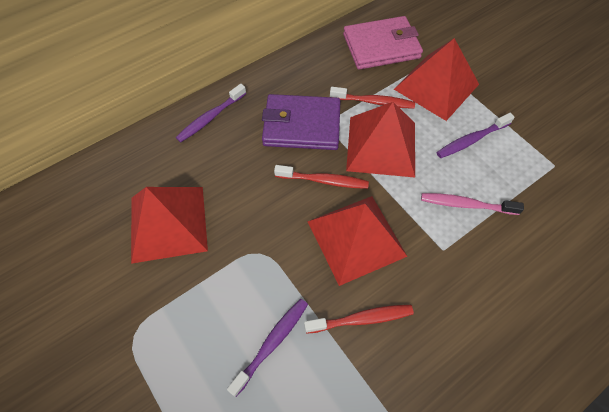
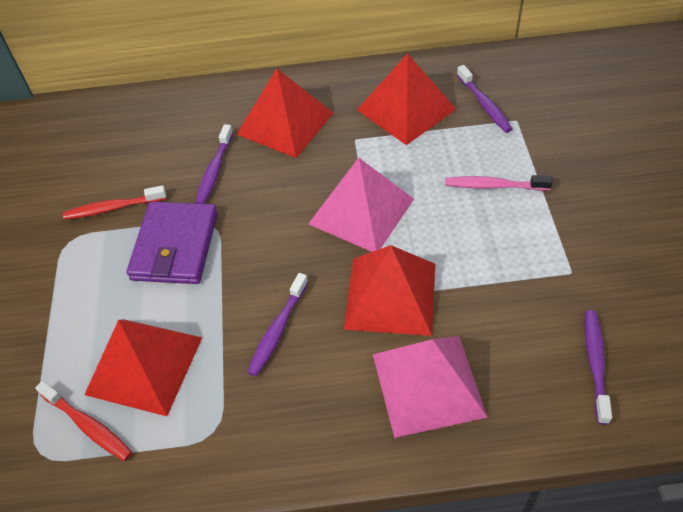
pink pyramid: none = 0 -> [308,158,414,252] [373,336,488,438] = 2
pink wallet: [343,16,423,70] = 1 -> none = 0
purple toothbrush: [176,84,246,142] [227,299,308,397] [436,113,515,158] = 3 -> [195,124,233,204] [247,273,308,376] [457,65,512,133] [585,310,612,425] = 4
red toothbrush: [274,165,369,189] [304,305,414,334] [330,87,415,109] = 3 -> [35,381,132,461] [63,185,167,220] = 2

